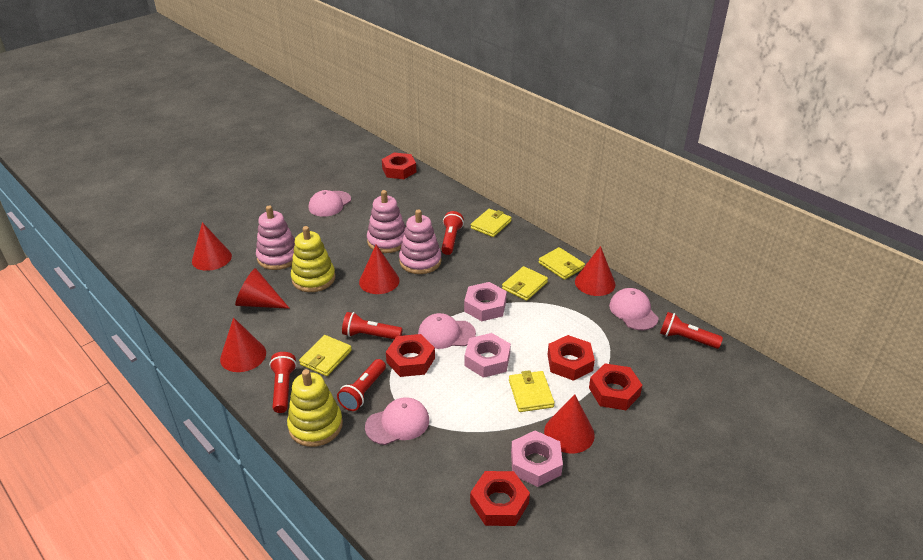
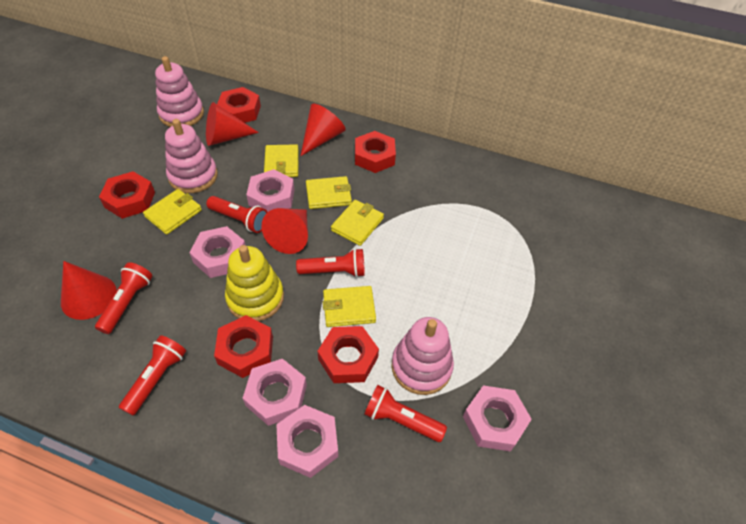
pink cap: [309,190,351,217] [365,397,429,445] [418,313,476,349] [609,288,658,330] = 4 -> none = 0
pink nut: [464,282,507,321] [465,333,511,378] [511,431,563,487] = 3 -> [190,226,245,278] [243,359,307,426] [246,169,294,212] [276,405,338,478] [463,385,532,452] = 5
red cone: [192,222,232,271] [220,318,266,372] [235,268,290,309] [359,245,399,294] [544,394,595,454] [575,246,615,296] = 6 -> [61,261,116,320] [206,102,259,146] [262,208,308,254] [301,103,346,156] = 4
yellow stacking toy: [287,369,343,447] [291,226,336,292] = 2 -> [225,245,284,321] = 1

